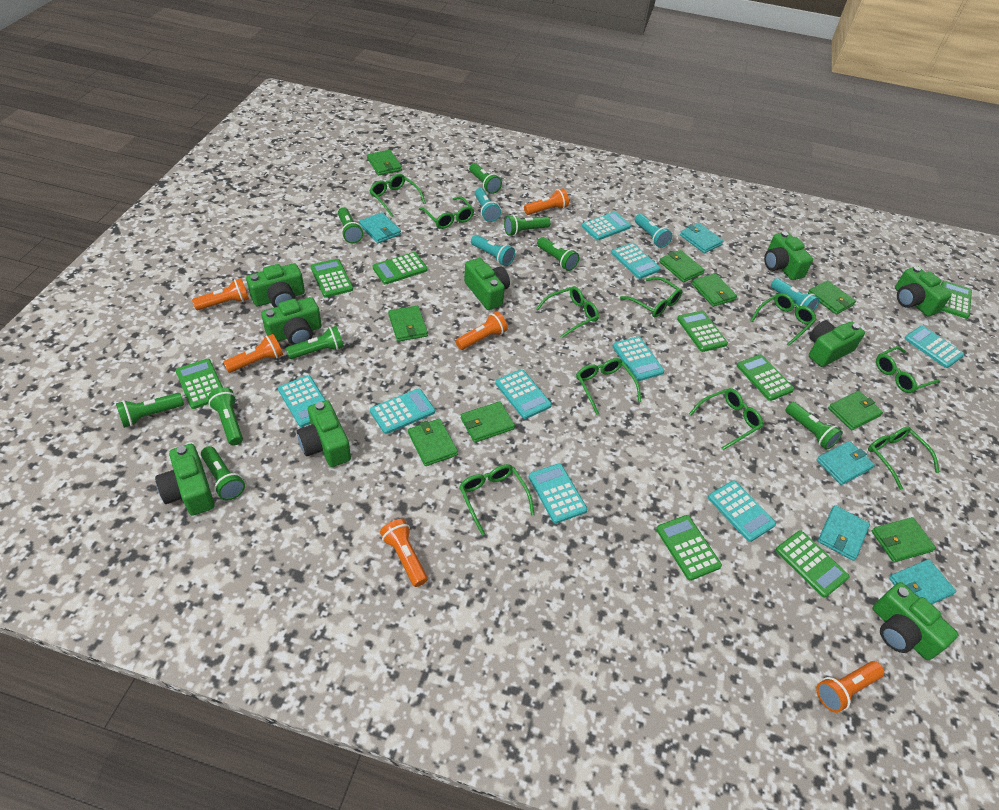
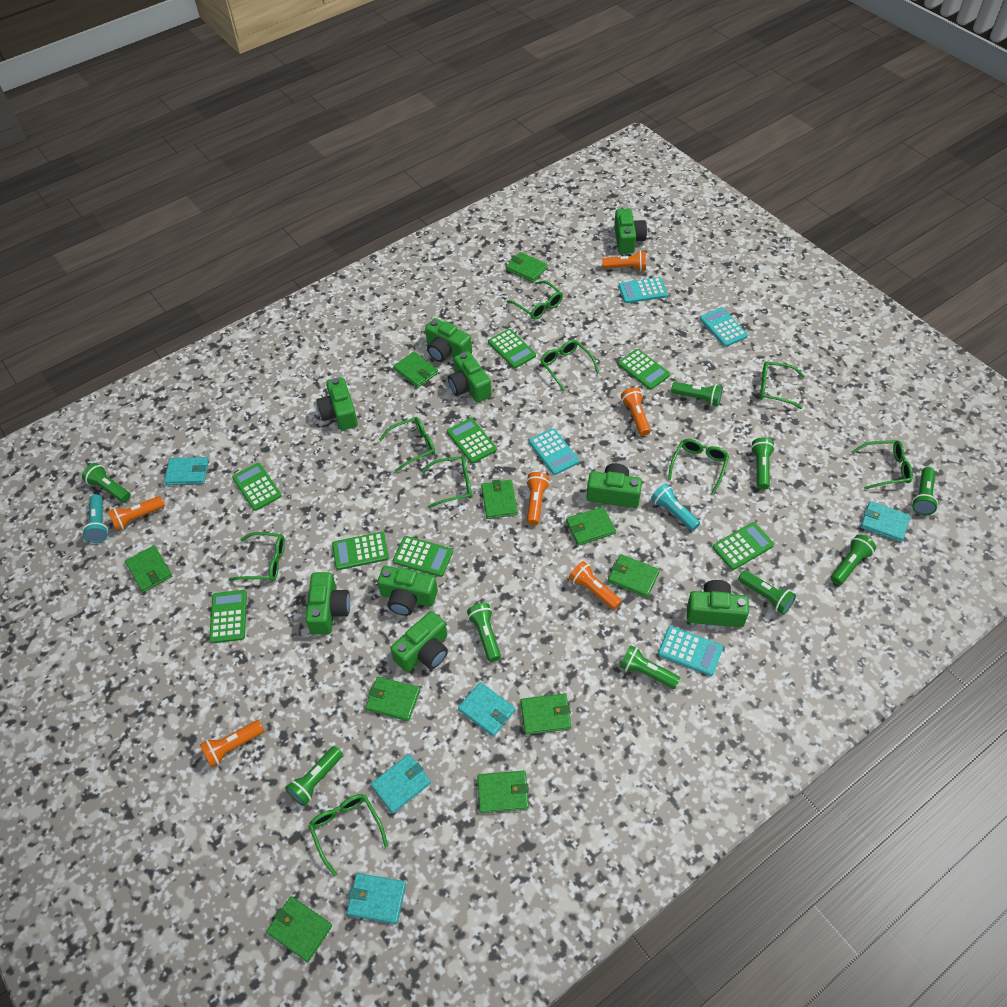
green glasses: [369,174,426,217] [419,196,474,229] [459,464,534,535] [536,286,599,338] [576,358,641,415] [620,277,682,317] [689,388,763,450] [750,293,816,346] [868,427,939,490] [876,346,940,393] = 10 -> [229,532,285,581] [308,794,388,877] [379,417,435,472] [422,456,472,509] [507,281,563,319] [540,340,599,392] [668,439,729,494] [759,361,805,409] [852,440,913,490] = 9
green wallet: [367,150,402,175] [388,306,428,342] [408,419,458,466] [460,401,515,443] [660,250,705,282] [692,273,737,307] [808,280,856,315] [828,391,883,430] [872,517,936,563] = 9 -> [125,545,172,592] [266,896,332,962] [365,677,420,721] [393,352,438,388] [477,771,529,813] [481,479,518,519] [506,252,548,282] [520,694,571,735] [566,506,616,546] [608,554,660,598] = 10
turquoise calculator: [278,375,325,427] [370,388,435,434] [495,369,552,419] [529,464,587,523] [581,212,631,240] [611,243,661,279] [613,337,664,381] [708,480,776,542] [905,326,964,368] = 9 -> [529,428,579,475] [618,277,668,303] [658,626,723,676] [700,308,748,347] = 4
turquoise flashlight: [471,235,515,266] [475,188,501,222] [635,214,672,248] [771,278,819,311] = 4 -> [82,494,108,543] [651,483,700,531] = 2

